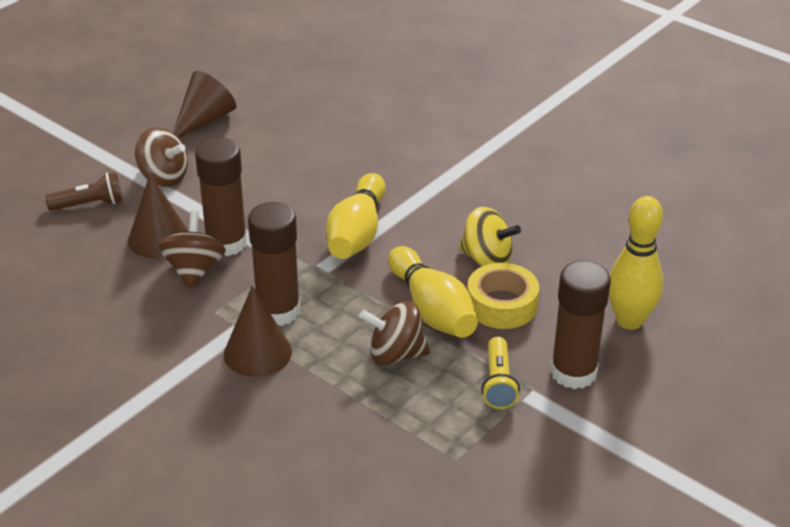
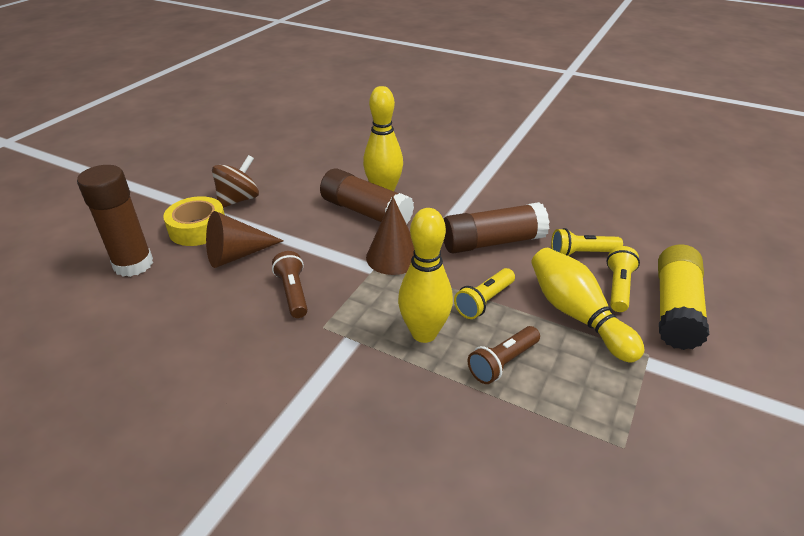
brown cone: [128,174,189,258] [173,71,236,138] [224,286,292,377] = 3 -> [206,211,284,268] [366,197,414,275] = 2
brown flashlight: [45,172,123,211] = 1 -> [272,251,308,318] [468,326,540,384] = 2
brown spinning top: [135,127,188,187] [158,211,226,289] [359,301,430,366] = 3 -> [212,155,259,208] = 1
yellow flashlight: [481,337,520,409] = 1 -> [454,268,515,319] [551,228,623,256] [606,246,640,312] = 3
yellow glue stick: none = 0 -> [658,245,710,350] = 1
yellow spinning top: [458,207,521,267] = 1 -> none = 0

